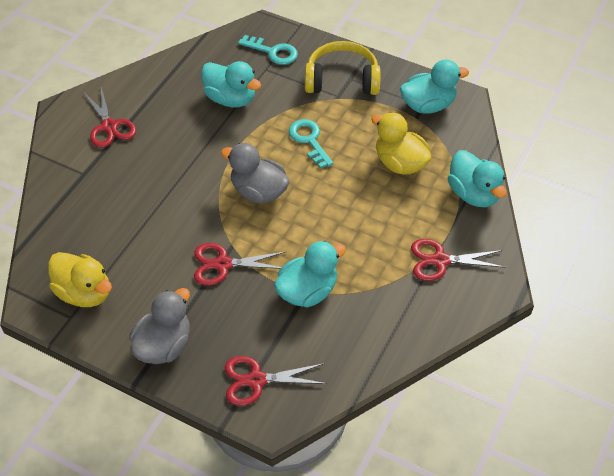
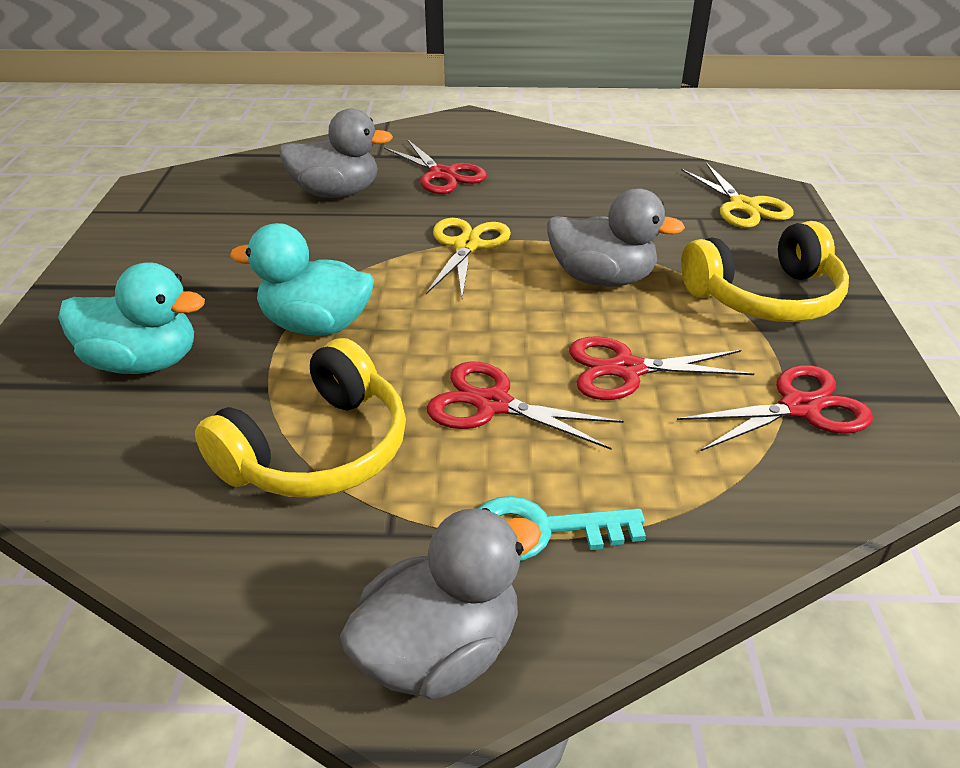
grey duck: [129,288,190,364] [221,143,290,203] = 2 -> [279,109,393,198] [340,508,541,700] [547,188,685,287] = 3
turquoise duck: [201,61,261,107] [274,241,346,307] [400,59,469,114] [448,150,507,207] = 4 -> [58,262,205,374] [230,223,374,336] = 2
turquoise key: [238,35,298,65] [289,119,333,169] = 2 -> [478,496,646,561] = 1
yellow duck: [48,252,112,307] [371,112,431,175] = 2 -> none = 0
yellow headphones: [305,41,381,95] = 1 -> [195,338,406,498] [681,221,849,322] = 2
yellow scissors: none = 0 -> [426,218,511,298] [681,163,794,228] = 2

